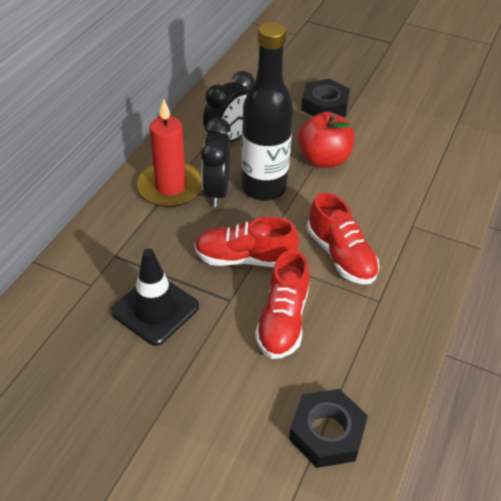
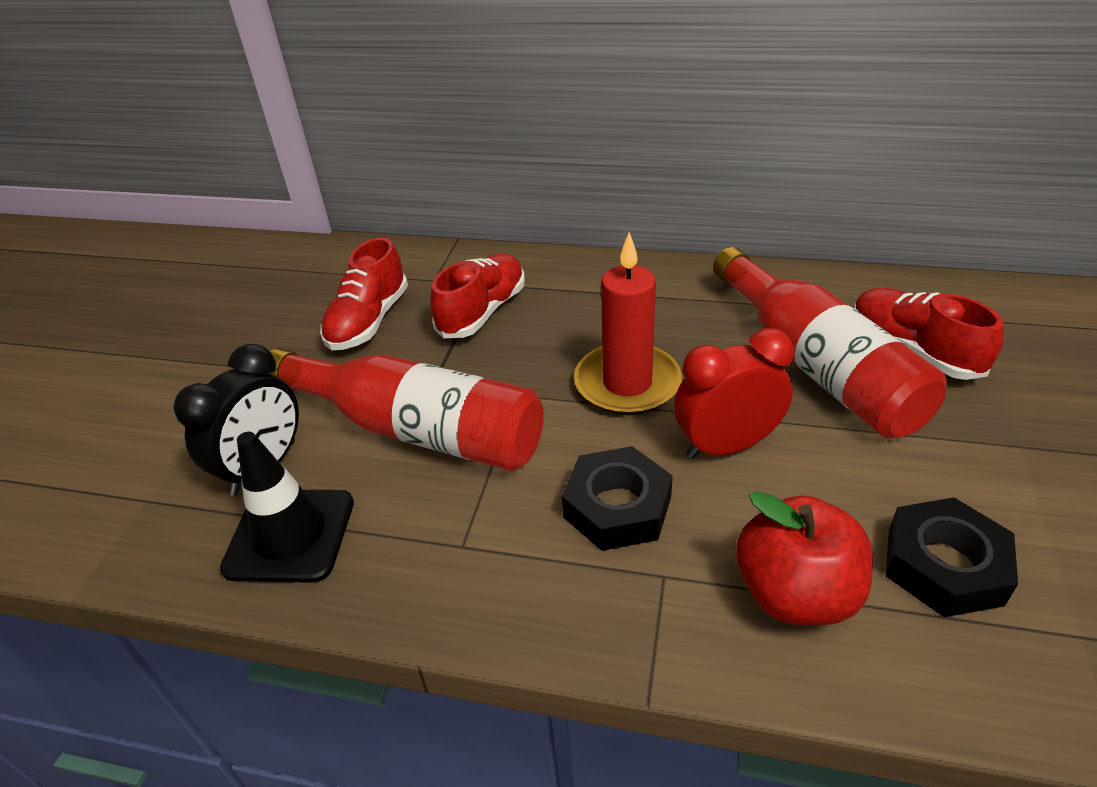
black bottle: [241,22,293,201] = 1 -> none = 0
black clock: [201,117,231,207] [203,71,254,142] = 2 -> [174,344,299,496] = 1
red bottle: none = 0 -> [269,348,544,471] [713,247,946,438] = 2
red clock: none = 0 -> [674,328,794,459] = 1

